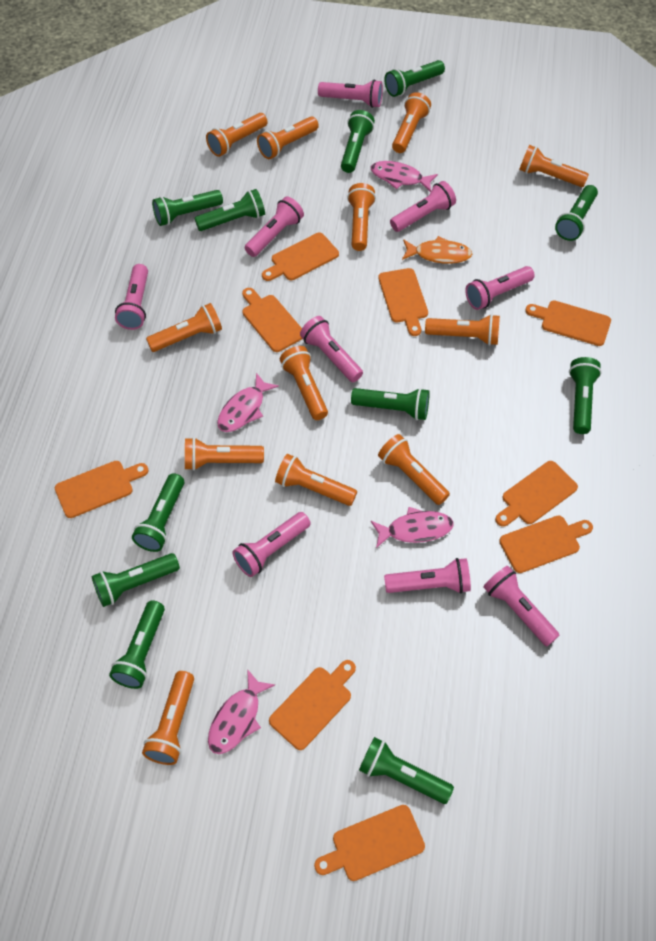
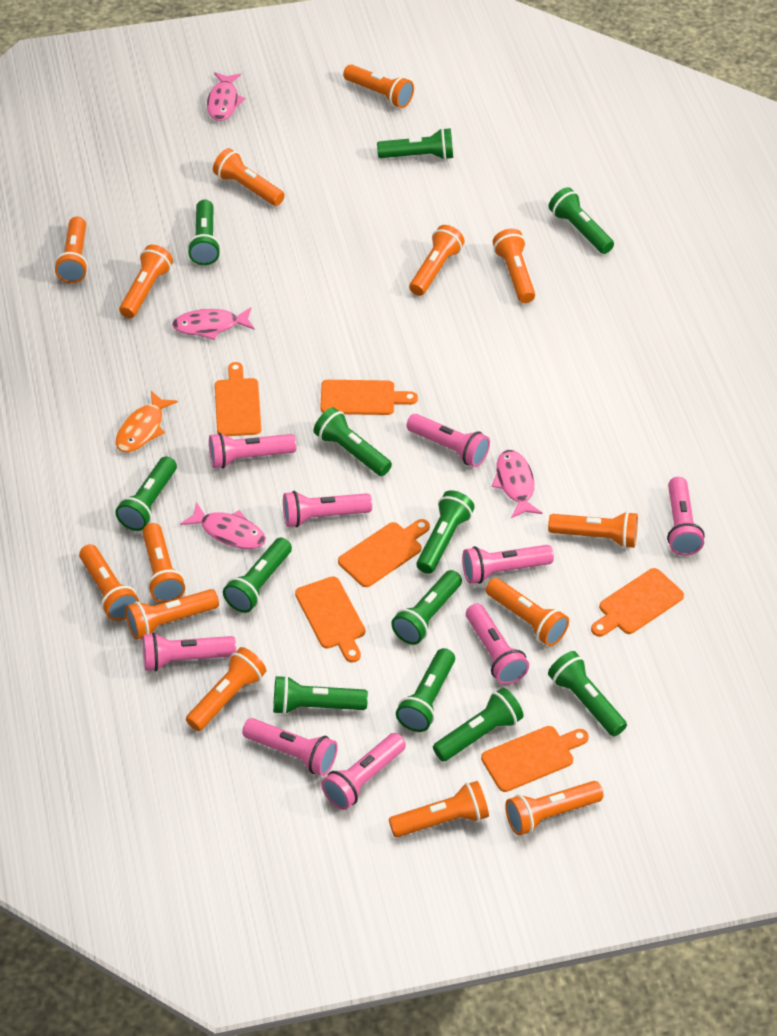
green flashlight: [92,553,180,607] [109,600,165,689] [132,473,184,552] [152,190,223,226] [194,189,265,231] [341,110,375,173] [351,388,430,420] [359,737,454,804] [384,60,445,97] [555,185,598,241] [569,357,602,434] = 11 -> [115,457,177,531] [187,200,221,265] [223,538,292,613] [273,675,368,715] [314,407,392,476] [377,128,453,160] [391,570,462,645] [396,648,455,732] [416,490,474,574] [433,688,524,761] [548,651,627,737] [549,187,614,254] = 12
orange cutting board: [55,461,149,518] [242,288,303,352] [262,233,339,281] [269,660,356,750] [314,805,425,881] [378,268,428,336] [495,461,578,527] [499,515,593,573] [525,301,611,346] = 9 -> [215,362,261,436] [295,576,365,663] [320,380,418,415] [338,519,430,587] [481,726,589,792] [591,568,684,637] = 6
orange flashlight: [142,671,194,765] [146,303,222,352] [185,437,264,471] [206,113,268,157] [257,116,319,159] [275,454,357,506] [280,346,328,420] [347,183,376,251] [378,434,450,505] [392,92,431,153] [425,314,500,346] [519,145,589,187] = 12 -> [54,217,88,283] [79,544,139,621] [119,245,173,318] [125,589,219,640] [142,523,185,603] [186,647,266,731] [213,148,285,206] [343,64,414,108] [389,781,489,837] [409,225,465,296] [486,578,569,646] [493,229,535,303] [505,781,603,836] [548,511,638,548] = 14

